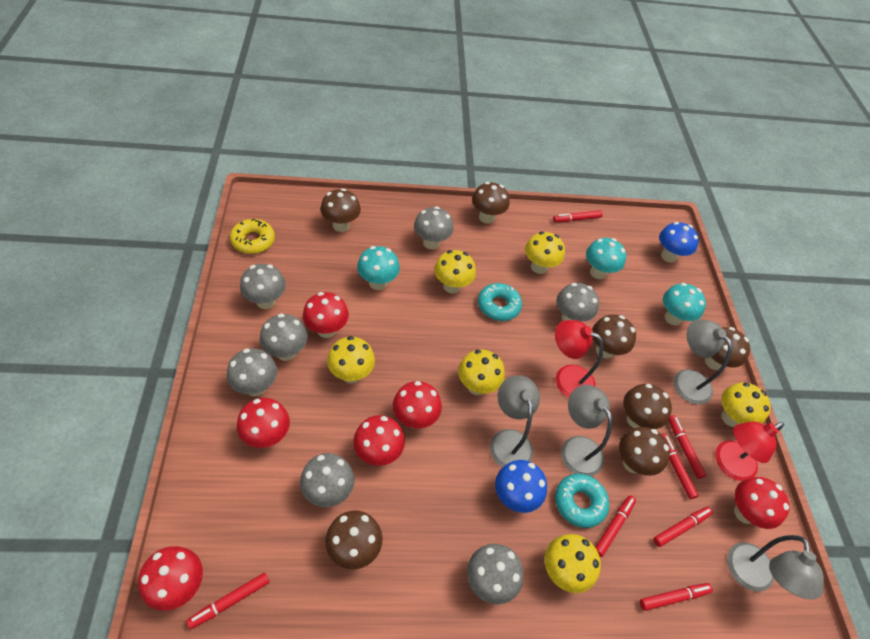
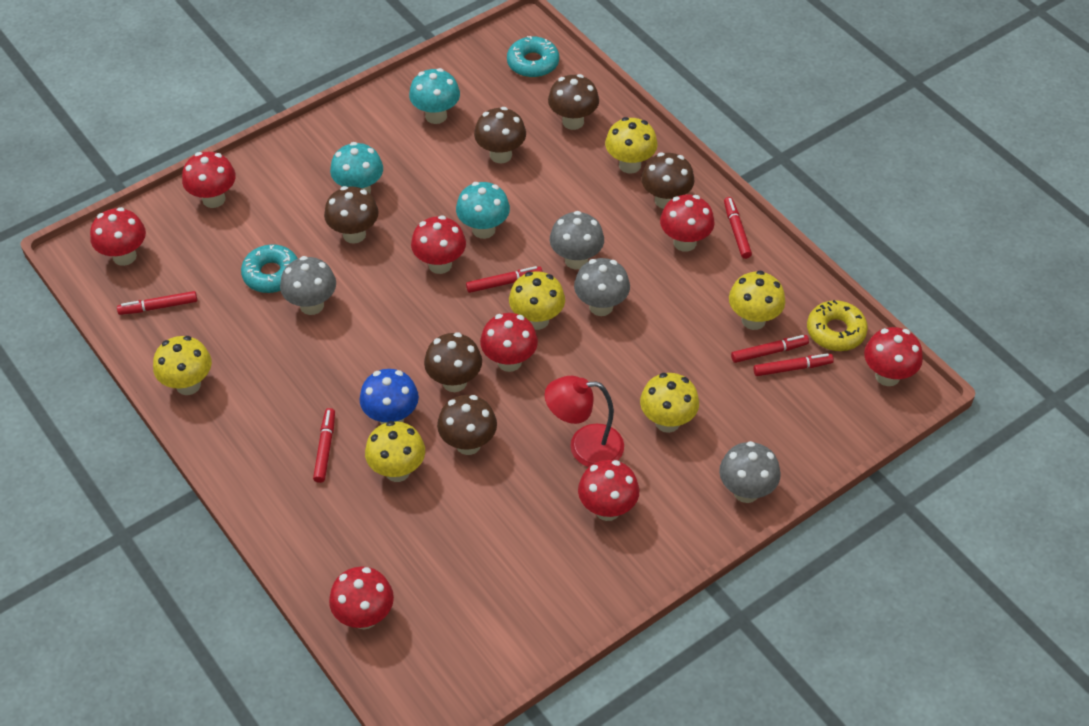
blue mushroom: [495,460,547,513] [659,222,699,263] = 2 -> [360,369,419,425] = 1
brown mushroom: [320,188,361,232] [325,510,383,569] [472,182,509,224] [592,315,636,359] [619,427,670,476] [623,384,672,429] [705,327,750,370] = 7 -> [324,186,379,244] [424,332,482,392] [437,395,497,455] [474,107,526,163] [548,74,599,130] [641,152,694,209] = 6
grey lamp: [490,375,540,467] [561,385,612,476] [674,319,732,404] [727,535,824,600] = 4 -> none = 0
grey mushroom: [227,348,277,396] [240,264,286,309] [260,314,308,361] [300,453,355,507] [414,206,453,249] [467,544,524,605] [556,283,599,321] = 7 -> [280,256,336,315] [550,211,604,269] [574,258,630,316] [719,441,780,503] = 4
red lamp: [555,320,603,398] [715,422,784,481] = 2 -> [545,376,624,467] = 1
red marker: [186,573,270,629] [553,210,603,222] [595,495,636,557] [640,583,713,611] [653,507,713,547] [661,433,699,499] [668,415,706,479] = 7 -> [117,291,197,315] [313,408,335,483] [466,266,543,293] [724,197,752,259] [731,335,809,363] [754,353,834,376] = 6
red mushroom: [138,546,203,611] [237,398,290,448] [303,292,349,338] [353,415,405,466] [393,381,442,429] [734,477,790,529] = 6 -> [90,207,146,266] [182,152,236,208] [329,566,394,629] [411,216,466,274] [480,313,538,372] [578,460,639,521] [660,195,715,252] [864,327,923,386] = 8

